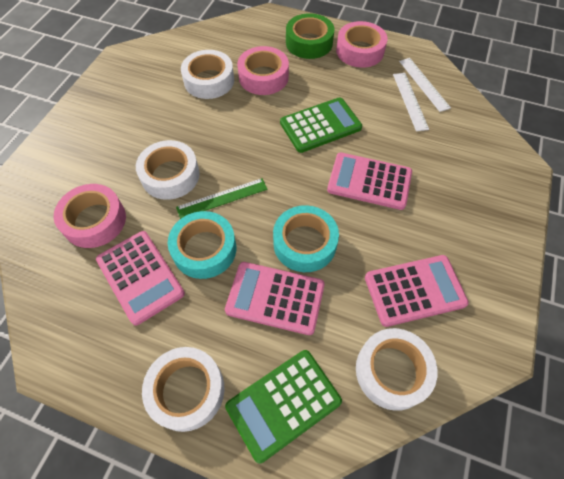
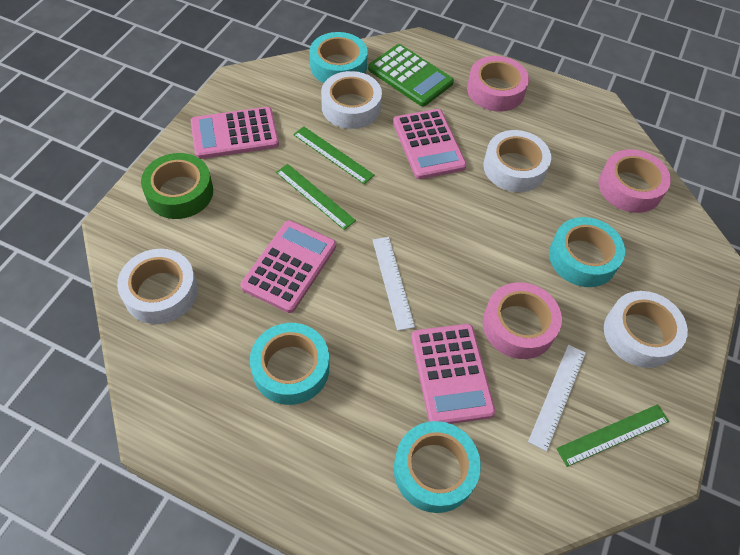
green calculator: [225,350,342,464] [280,97,362,153] = 2 -> [368,44,454,106] = 1
green ruler: [176,178,268,219] = 1 -> [276,164,356,230] [293,126,374,184] [556,404,669,467] = 3
turquoise tape: [168,211,236,279] [273,205,339,272] = 2 -> [250,323,329,405] [309,32,368,83] [394,421,481,513] [549,217,625,287] = 4

